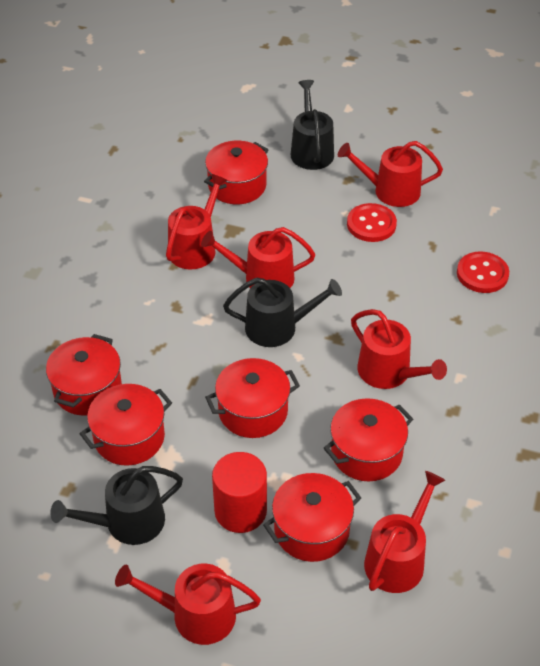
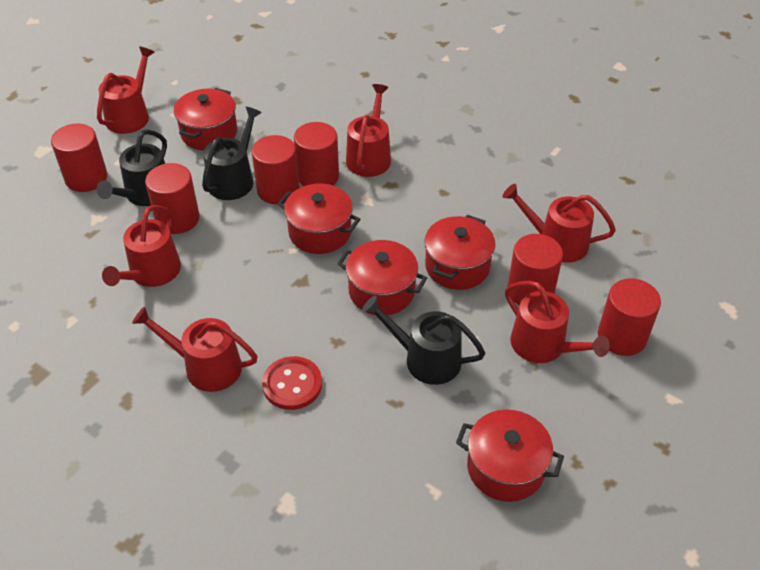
red button: [347,203,397,242] [457,252,509,293] = 2 -> [262,356,322,410] = 1
red cylinder: [212,452,267,533] = 1 -> [51,123,107,192] [145,163,200,234] [251,135,299,204] [294,122,339,186] [508,234,563,305] [598,278,661,356] = 6
red pot: [46,334,122,416] [80,384,172,466] [204,141,269,204] [205,358,300,438] [263,473,361,562] [324,398,413,481] = 6 -> [174,88,237,150] [278,184,361,254] [337,240,427,315] [424,215,496,290] [456,410,564,502] = 5

